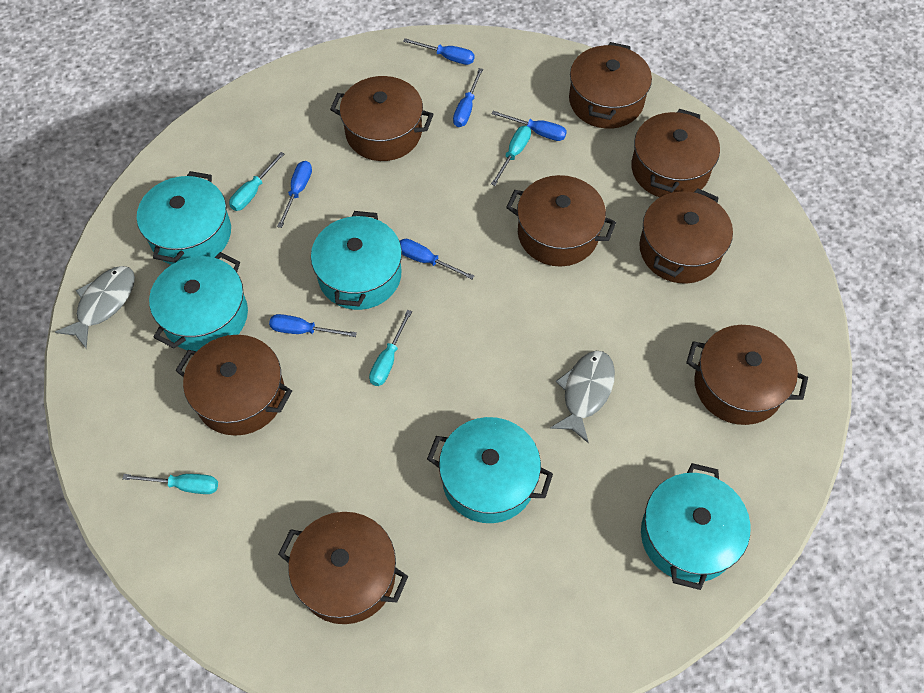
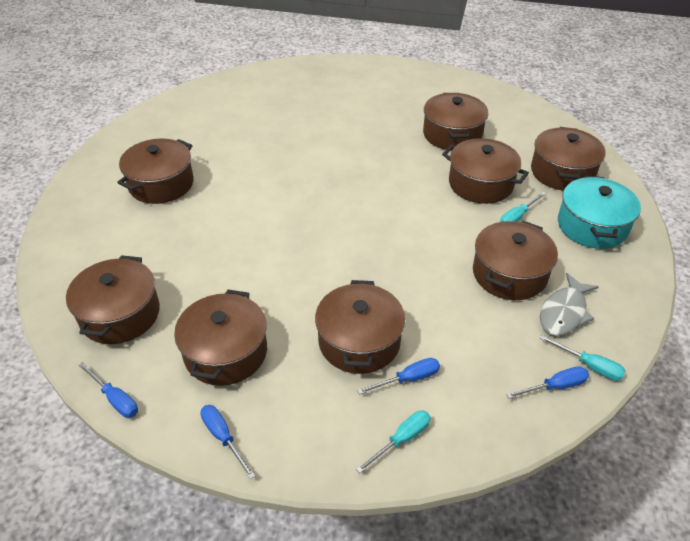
blue screwdriver: [269,314,357,337] [277,161,312,228] [400,239,474,280] [403,38,475,65] [453,68,483,127] [492,111,567,141] = 6 -> [78,362,138,418] [201,405,255,479] [357,358,440,395] [506,366,589,398] = 4
grey fish: [55,266,135,349] [550,351,615,443] = 2 -> [540,273,599,336] = 1
turquoise pot: [137,171,231,265] [149,252,248,351] [311,211,402,310] [427,417,553,523] [641,463,750,590] = 5 -> [558,176,641,249] = 1
turquoise screwdriver: [122,474,218,494] [229,152,284,211] [369,310,412,386] [491,126,531,186] = 4 -> [356,410,431,473] [500,192,546,222] [540,335,626,381] = 3

